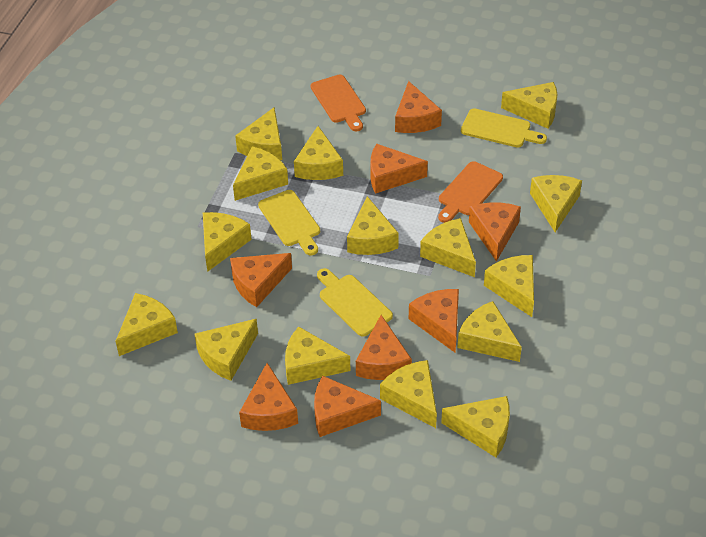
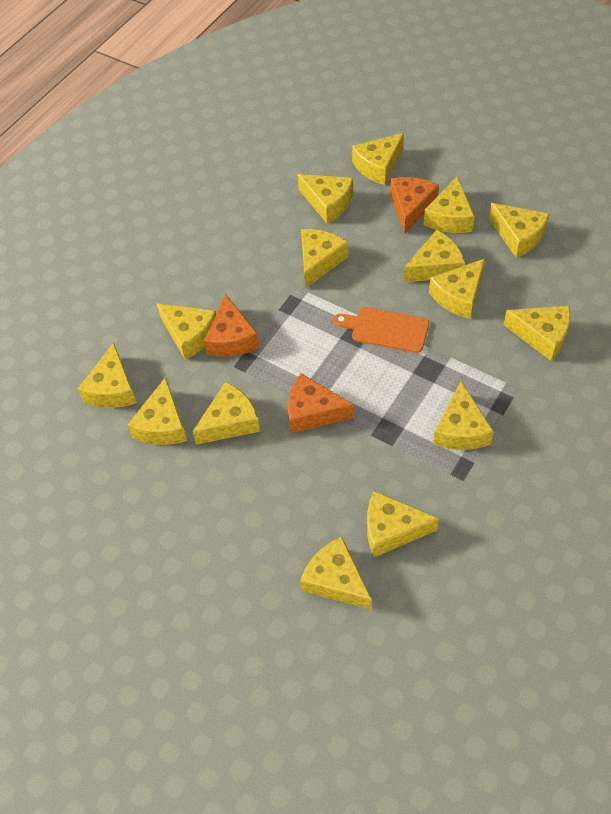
orange cheese: [230,253,292,307] [239,363,298,431] [314,376,381,437] [356,315,412,380] [370,144,428,194] [395,81,442,133] [409,289,459,352] [469,203,521,262] = 8 -> [204,294,260,357] [288,374,354,433] [390,177,439,234] = 3
orange cutting board: [311,75,366,132] [438,161,503,223] = 2 -> [334,307,429,353] = 1
yellow cutting board: [258,190,320,256] [317,268,393,337] [461,108,547,147] = 3 -> none = 0

